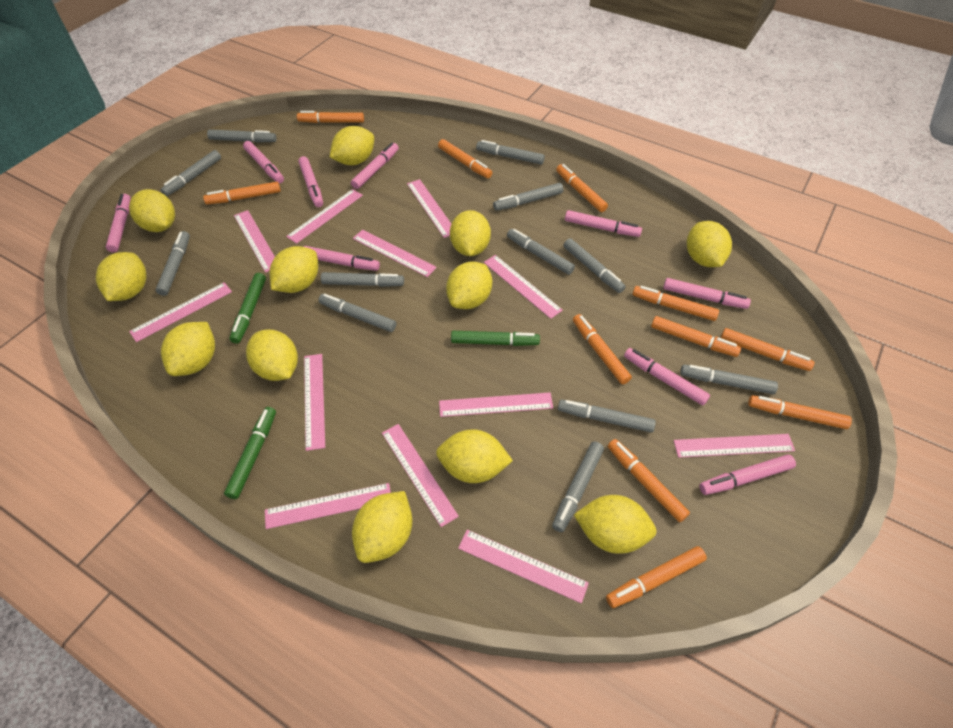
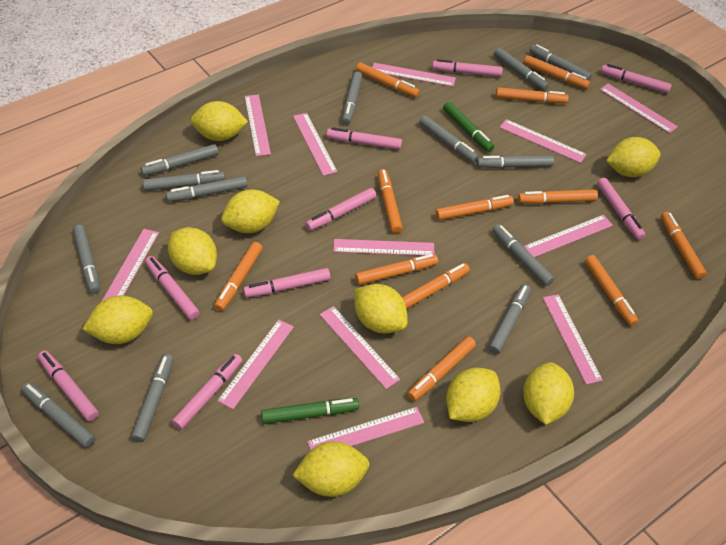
green marker: [224,407,276,499] [229,273,266,344] [451,331,540,346] = 3 -> [261,398,359,424] [443,102,494,152] = 2
grey marker: [156,231,190,296] [161,150,221,196] [207,129,277,143] [318,294,396,332] [321,272,404,287] [476,140,545,165] [493,183,563,211] [507,229,575,275] [552,442,604,532] [558,400,656,433] [563,238,626,293] [680,365,778,394] = 12 -> [21,382,95,448] [73,224,100,294] [131,354,173,442] [141,144,218,176] [143,170,225,191] [166,176,247,202] [342,72,363,125] [419,115,479,163] [477,155,554,168] [488,284,531,354] [492,224,554,286] [494,48,549,91] [529,44,592,80] = 13
orange marker: [203,182,281,204] [297,111,364,123] [438,139,492,179] [556,164,608,212] [573,314,632,384] [606,546,707,608] [608,439,690,522] [633,286,719,321] [651,316,741,357] [721,328,815,371] [748,395,852,429] = 11 -> [214,242,263,311] [355,254,438,285] [356,62,420,97] [378,169,403,233] [402,263,470,309] [407,336,476,401] [435,195,514,220] [496,87,569,103] [518,189,598,204] [523,55,590,89] [585,255,639,326] [661,212,707,279] = 12
yellow lemon: [96,252,147,301] [129,189,175,232] [161,322,215,376] [246,329,298,381] [270,246,318,293] [330,126,374,165] [352,491,413,563] [436,429,513,483] [446,262,492,309] [450,210,491,256] [574,495,657,554] [687,221,732,267] = 12 -> [82,296,153,344] [168,227,217,275] [191,101,248,141] [221,189,280,233] [292,441,369,497] [354,284,408,333] [446,368,500,422] [523,362,574,425] [606,137,661,177] = 9

